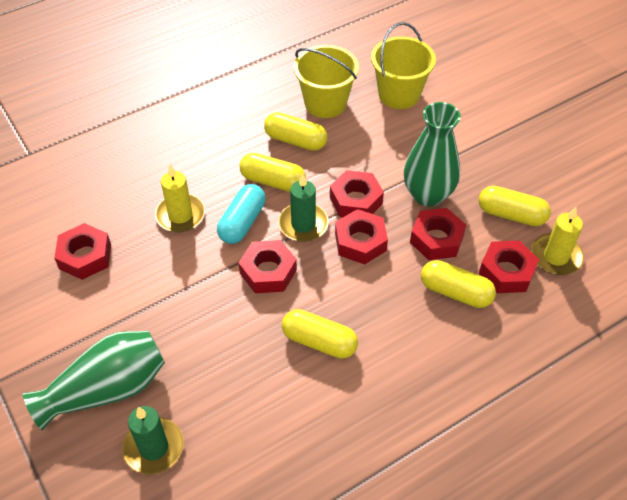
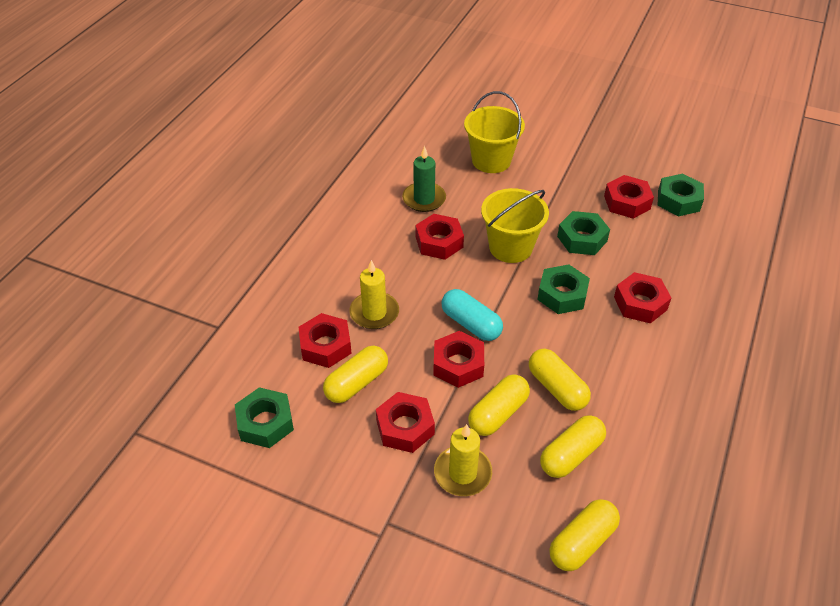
green candle: [122,406,184,475] [278,174,329,242] = 2 -> [402,146,446,212] = 1
green nut: none = 0 -> [235,387,294,448] [537,264,590,314] [557,211,610,255] [658,174,704,216] = 4
green vase: [23,331,165,430] [404,102,461,207] = 2 -> none = 0

